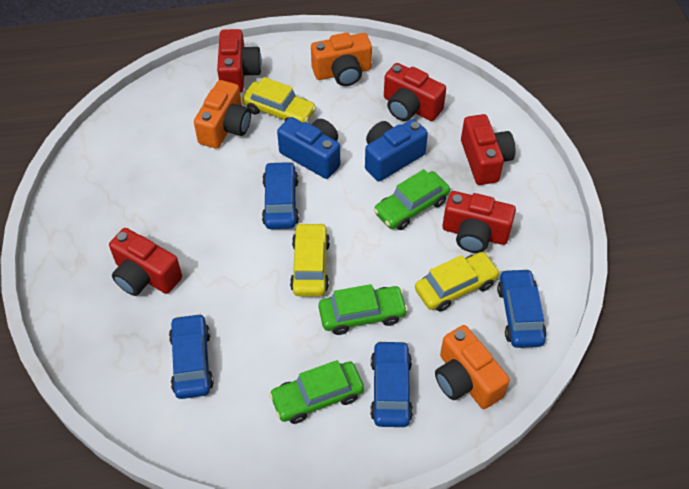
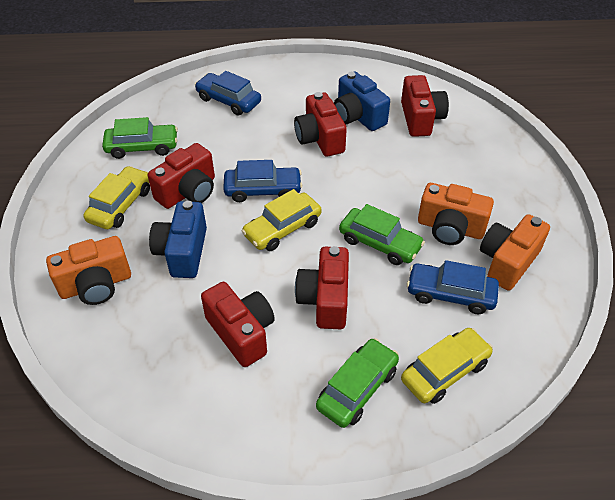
blue car: [169,313,214,399] [262,161,299,229] [370,340,413,427] [497,268,546,348] = 4 -> [195,71,261,116] [223,160,302,202] [407,260,499,314] = 3

